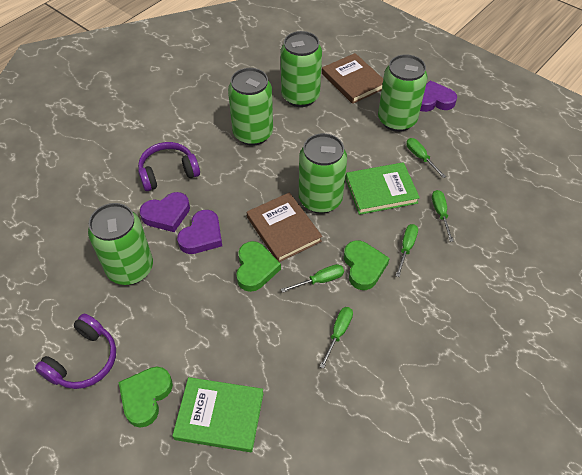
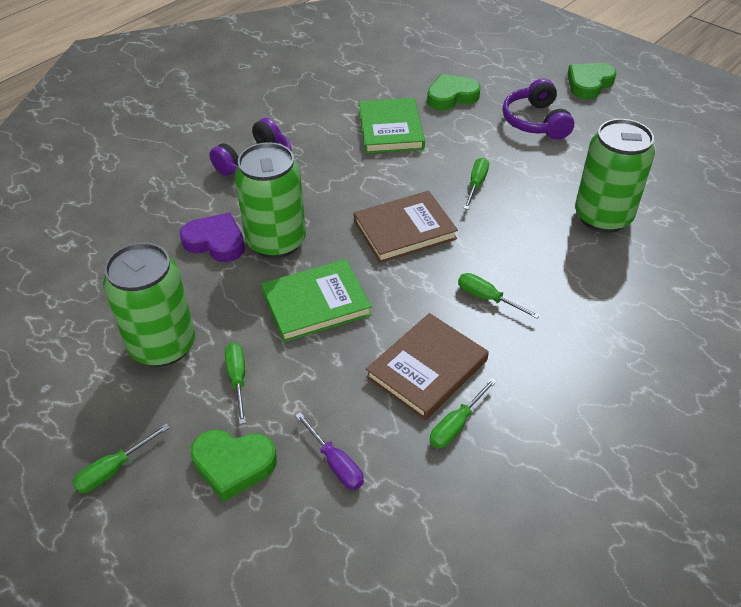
green can: [88,203,153,285] [228,68,273,146] [281,31,322,107] [299,133,347,214] [378,54,427,132] = 5 -> [103,242,195,367] [235,142,306,258] [575,119,655,233] = 3
purple heart: [140,192,190,232] [177,210,222,254] [420,81,457,112] = 3 -> [180,213,245,262] = 1
purple screwdriver: none = 0 -> [295,412,364,490] = 1

